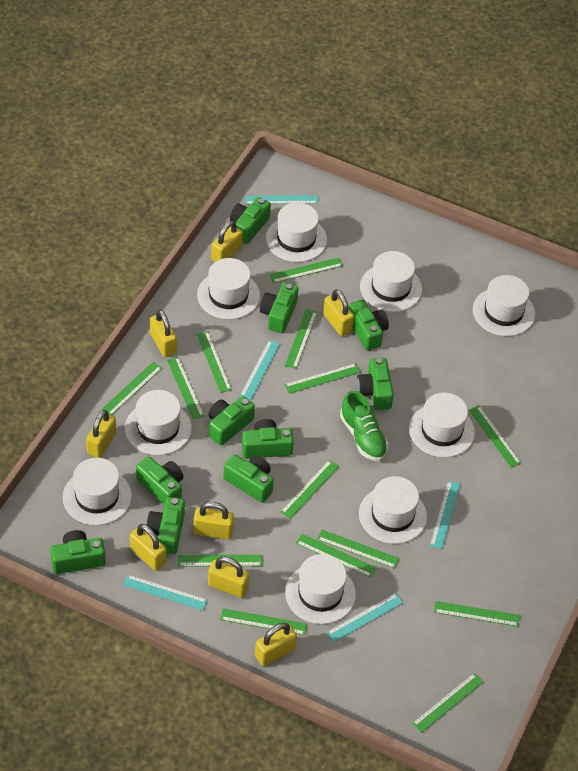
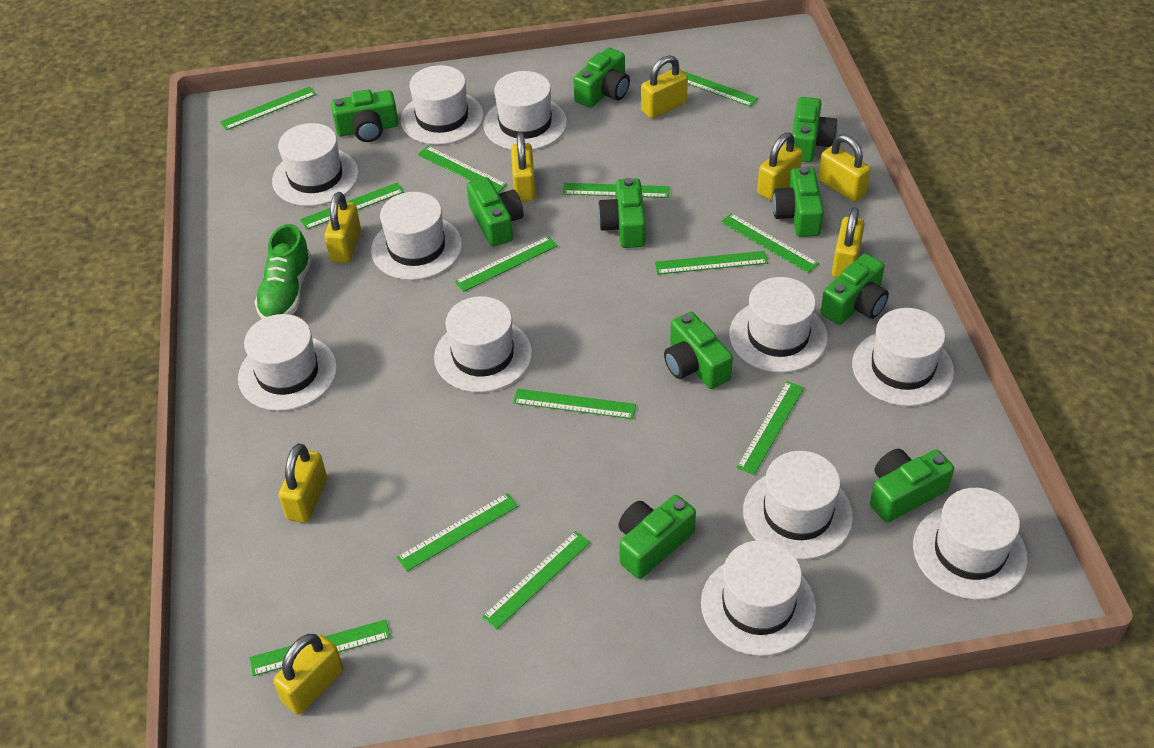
green ruler: [101,362,162,415] [167,357,204,419] [178,555,262,567] [197,331,232,393] [220,608,307,635] [269,257,343,283] [280,460,339,519] [284,363,360,394] [285,309,317,369] [296,534,376,578] [317,530,399,569] [412,673,483,733] [434,601,520,627] [469,406,521,468] = 14 -> [220,86,316,130] [250,619,391,676] [300,183,404,230] [396,493,518,571] [418,146,507,193] [455,236,558,292] [482,531,590,629] [513,389,636,419] [563,183,670,198] [655,251,768,275] [670,68,758,107] [721,213,819,273] [736,381,804,475] = 13
turquoise ruler: [123,575,208,611] [240,340,280,400] [245,195,318,204] [326,593,404,642] [430,481,460,549] = 5 -> none = 0
white hat: [63,458,132,525] [125,390,192,455] [197,258,260,319] [266,202,327,262] [285,554,356,624] [359,476,427,544] [360,251,422,312] [409,393,475,458] [473,275,535,336] = 9 -> [238,314,337,411] [272,123,359,206] [371,192,462,280] [401,65,484,145] [434,296,532,393] [483,71,567,150] [701,540,816,656] [729,277,828,373] [743,451,853,560] [852,308,954,406] [913,488,1028,600] = 11

